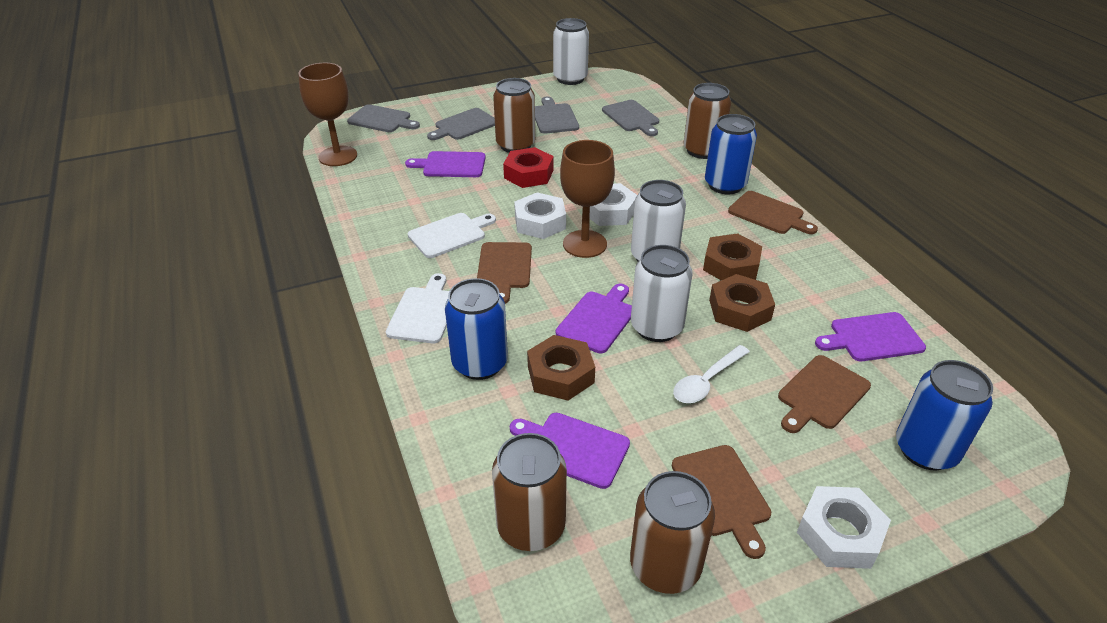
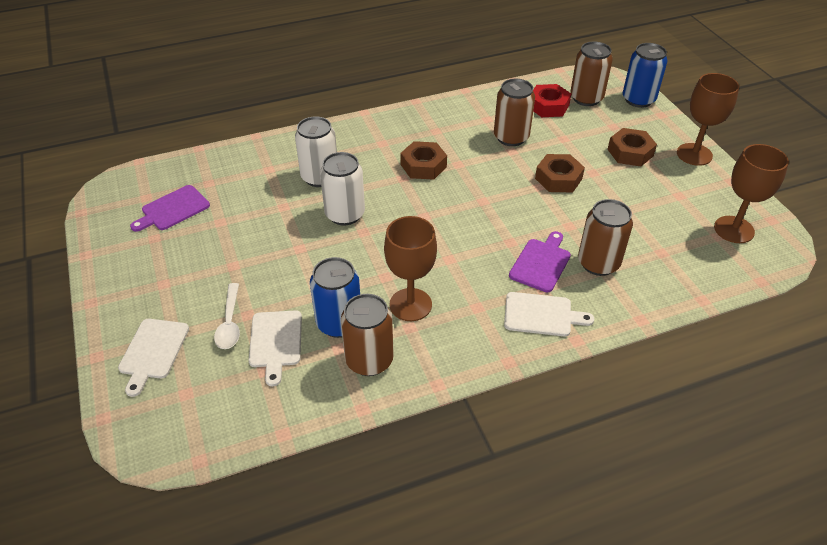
blue can: [445,278,508,380] [705,114,757,194] [896,360,993,471] = 3 -> [310,257,360,338] [623,43,668,108] = 2
brown cutting board: [477,242,532,304] [672,445,771,559] [728,191,818,234] [778,355,871,433] = 4 -> none = 0
brown goblet: [298,63,357,166] [560,140,615,258] = 2 -> [384,216,437,321] [677,73,739,166] [714,144,789,243] = 3
grey cutting board: [347,104,420,132] [427,108,495,140] [535,97,579,134] [602,100,659,136] = 4 -> none = 0
purple cutting board: [405,151,486,177] [510,413,630,489] [556,284,632,353] [815,312,926,361] = 4 -> [130,185,210,232] [509,231,571,292] = 2
white can: [553,18,589,85] [631,180,686,262] [631,245,693,342] = 3 -> [295,116,337,187] [320,152,365,225] = 2
white cutting board: [386,273,449,343] [408,213,496,258] = 2 -> [118,319,189,397] [249,310,302,386] [504,292,594,336] = 3
white nut: [514,192,566,239] [582,183,637,226] [797,486,891,569] = 3 -> none = 0

